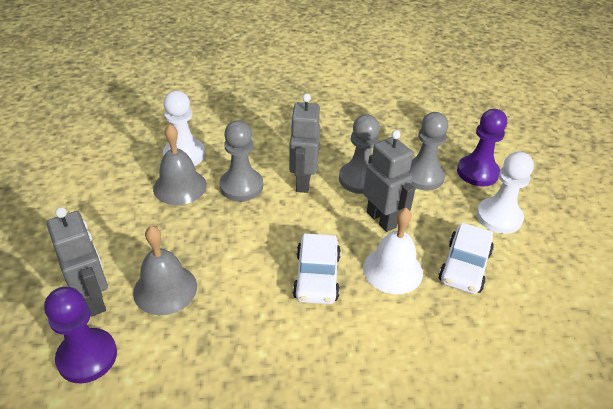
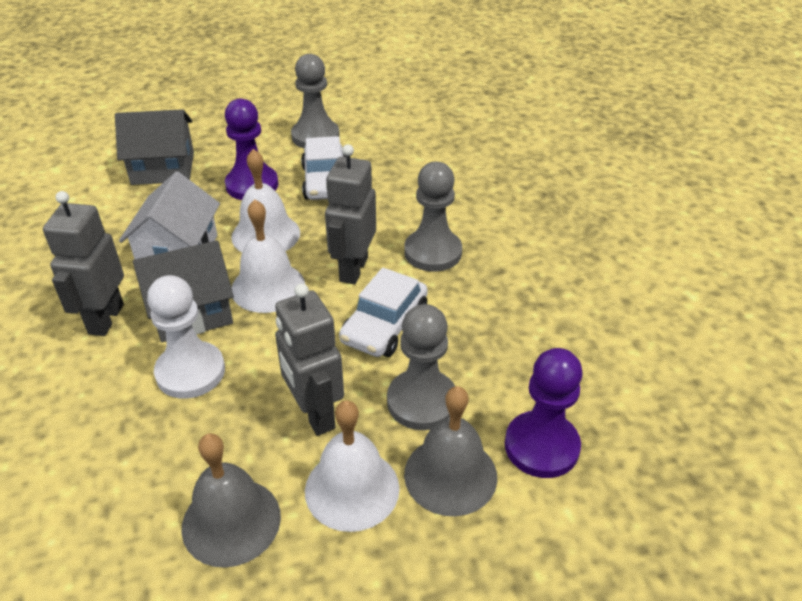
grey house: none = 0 -> [115,109,194,185] [133,240,234,342] = 2
white bell: [363,208,423,294] = 1 -> [231,149,300,252] [232,199,305,313] [305,400,400,532] = 3
white house: none = 0 -> [119,171,220,259] = 1
white pawn: [163,90,205,166] [477,151,534,234] = 2 -> [147,275,225,399] = 1

